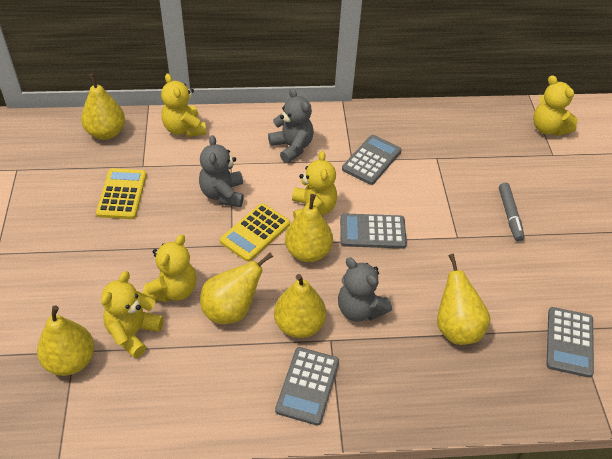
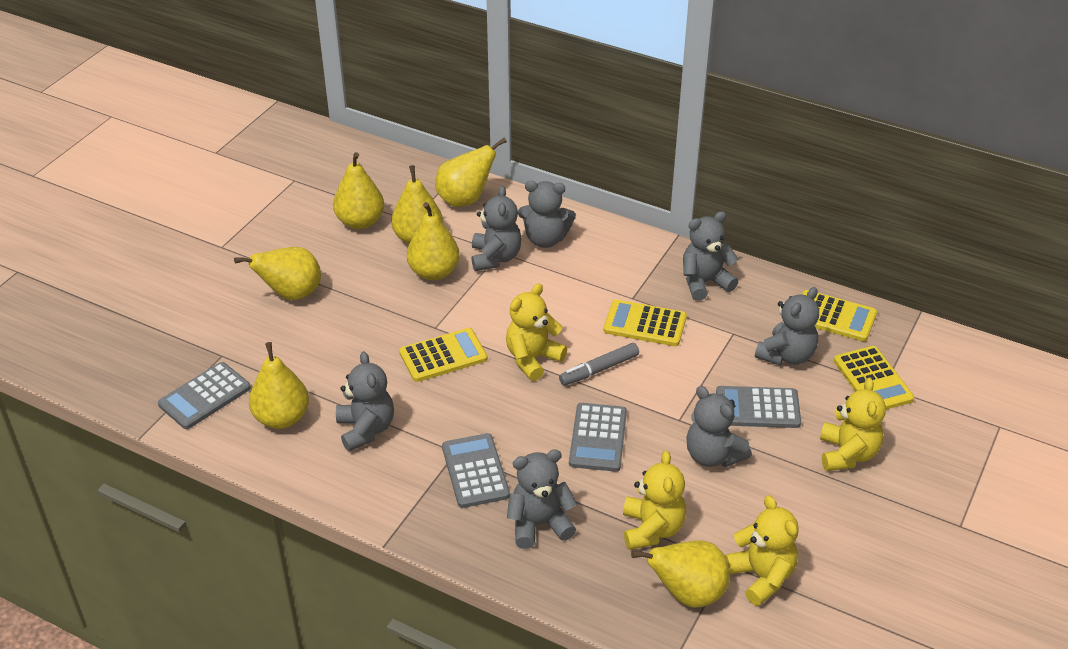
grey teddy bear: [199,135,244,207] [268,88,314,163] [338,257,392,322] = 3 -> [336,351,394,451] [471,186,522,271] [507,449,577,549] [518,181,576,248] [683,211,738,301] [686,386,751,467] [755,287,819,365] = 7
yellow calculator: [96,168,147,219] [220,203,290,262] = 2 -> [399,328,487,382] [603,300,687,346] [802,290,877,341] [834,346,914,410] = 4
yellow pear: [37,305,94,376] [81,73,125,140] [200,253,273,324] [274,274,326,338] [285,194,333,262] [437,254,490,345] = 6 -> [234,247,321,300] [249,342,309,429] [333,152,384,229] [391,165,443,244] [407,202,460,280] [435,138,507,207] [631,540,730,608] = 7
yellow teddy bear: [101,271,164,358] [143,234,196,302] [161,73,206,137] [292,151,337,219] [533,75,578,136] = 5 -> [506,283,567,381] [623,451,686,550] [725,495,799,606] [820,378,886,471] = 4

